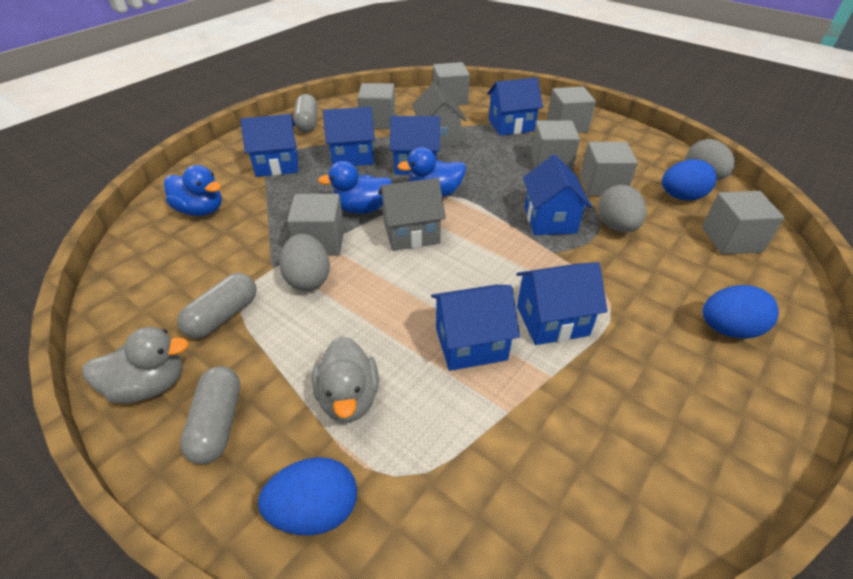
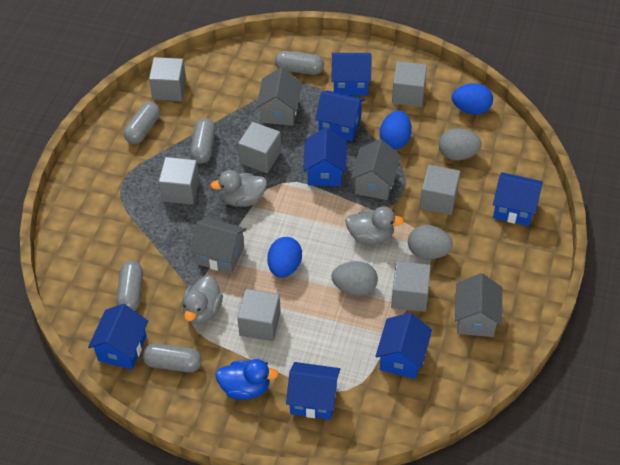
blue duck: [164,165,222,216] [318,161,392,214] [397,147,466,197] = 3 -> [216,359,279,400] = 1
grey capsule: [177,273,257,339] [180,366,240,464] [294,94,318,133] = 3 -> [116,261,143,311] [124,102,160,144] [142,344,202,372] [190,118,215,164] [275,51,324,75] = 5
grey duck: [82,327,189,403] [312,336,379,423] = 2 -> [182,276,223,325] [210,170,267,207] [345,206,404,245] = 3
grey house: [378,178,446,251] [412,83,466,148] = 2 -> [190,218,247,274] [256,68,302,126] [351,139,401,200] [455,273,502,337] = 4

